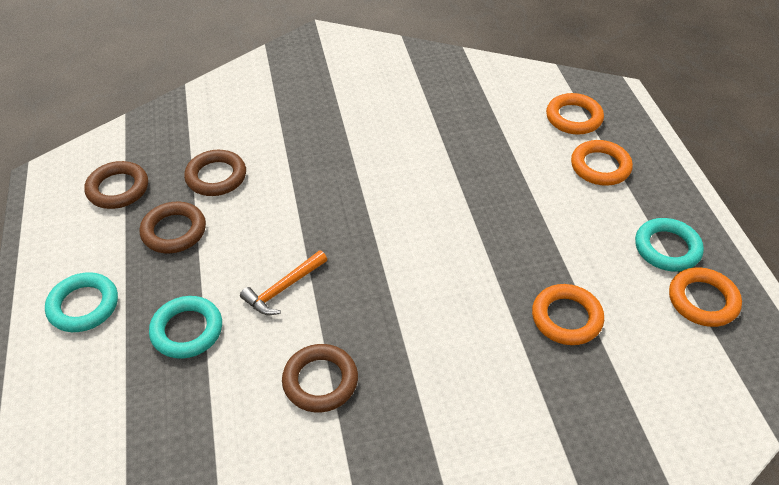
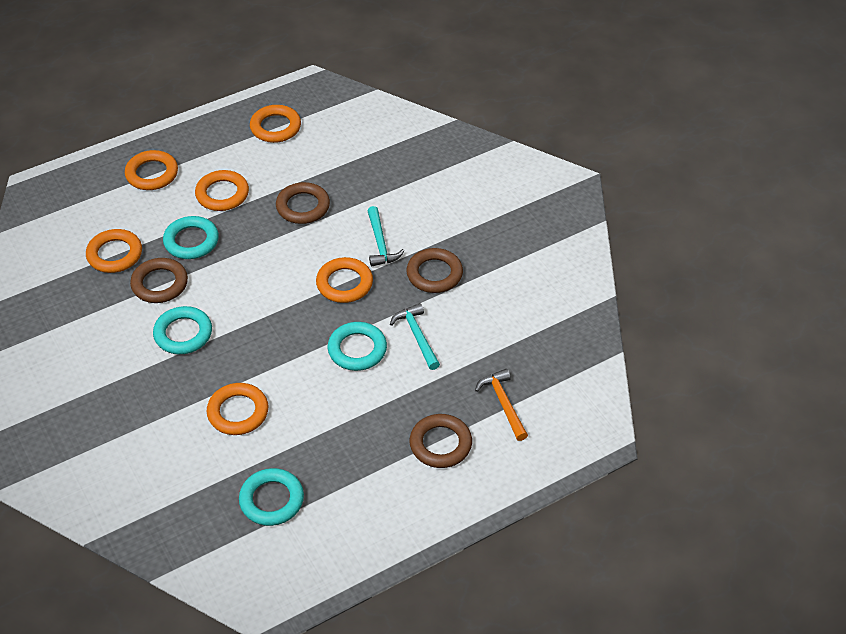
orange ring: [532,284,604,345] [546,93,604,135] [571,140,633,186] [669,267,742,327] = 4 -> [86,229,142,273] [125,150,178,190] [195,170,249,211] [207,383,268,435] [250,105,301,143] [316,257,373,303] = 6
turquoise hammer: none = 0 -> [367,206,404,267] [390,303,440,370] = 2
turquoise ring: [45,272,118,332] [149,296,222,359] [635,218,704,272] = 3 -> [153,306,212,354] [163,216,219,259] [239,468,304,526] [328,322,387,371] = 4

